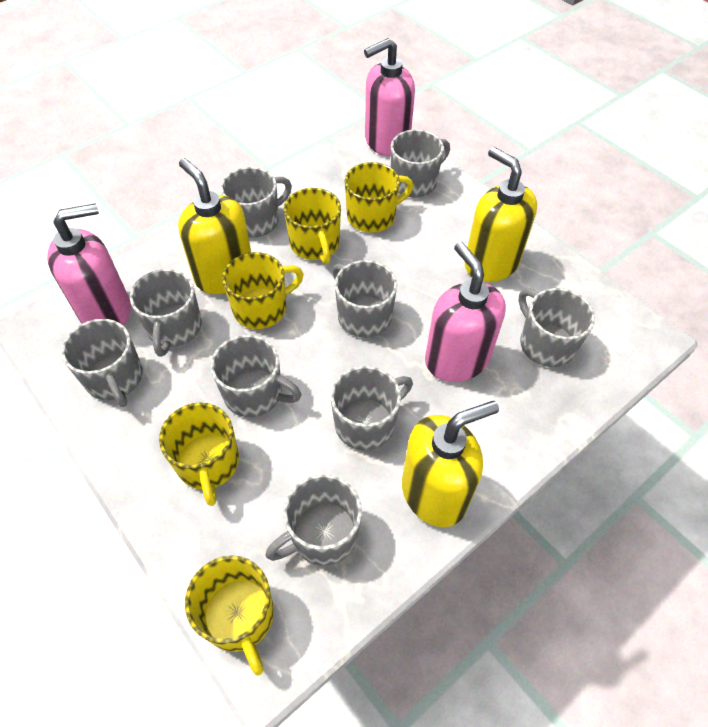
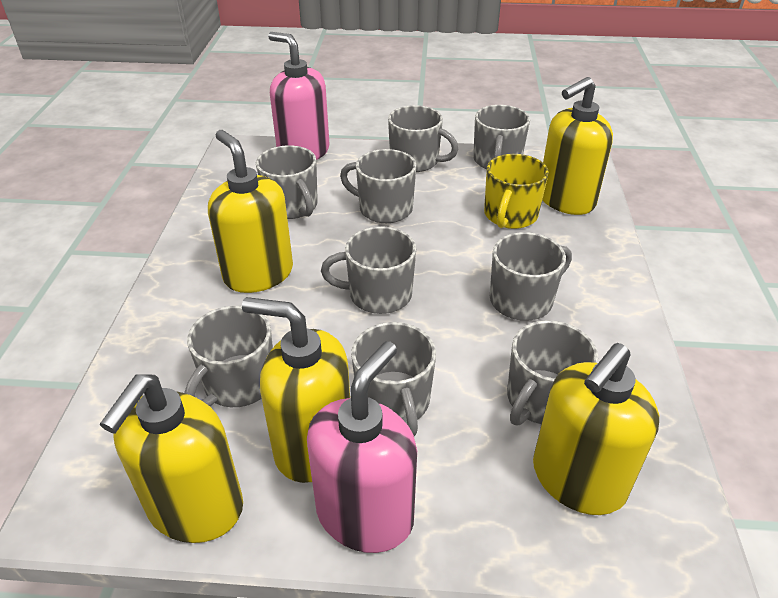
pink soap dispenser: [47,203,131,326] [364,38,415,157] [425,242,506,382] = 3 -> [268,32,330,160] [307,341,417,553] = 2
yellow mug: [159,403,239,506] [185,555,274,676] [222,252,304,329] [284,188,341,264] [345,162,413,233] = 5 -> [484,154,549,229] = 1
yellow soap dispenser: [178,158,251,294] [402,401,499,527] [464,147,537,282] = 3 -> [99,374,243,543] [208,130,293,293] [242,297,350,483] [533,343,659,515] [542,77,613,215] = 5

